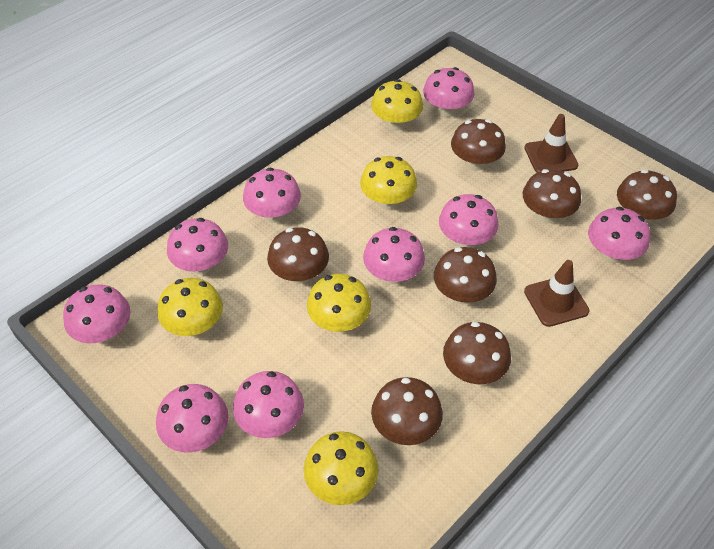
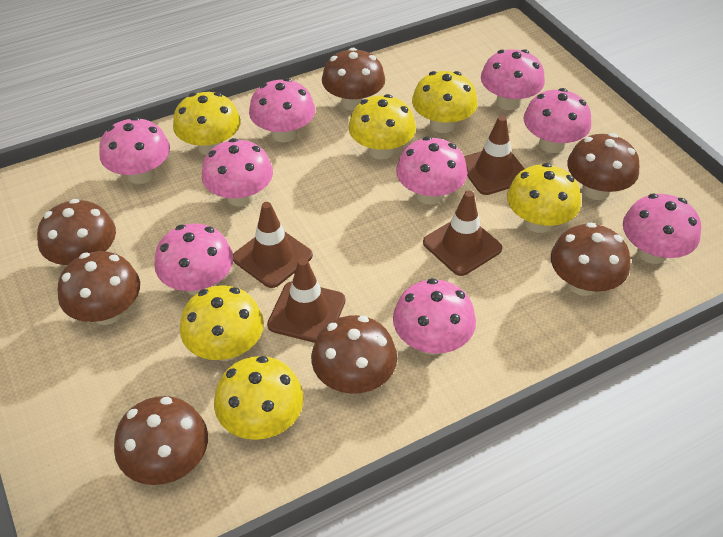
brown traffic cone: [524,114,578,173] [524,260,589,327] = 2 -> [233,202,313,288] [267,258,345,343] [423,190,502,276] [464,115,525,195] = 4
yellow mushroom: [157,278,223,336] [304,431,379,505] [307,274,371,332] [360,156,417,209] [371,79,423,131] = 5 -> [173,92,241,155] [180,285,264,361] [214,356,304,440] [348,94,416,159] [412,71,478,133] [507,163,581,233] = 6

